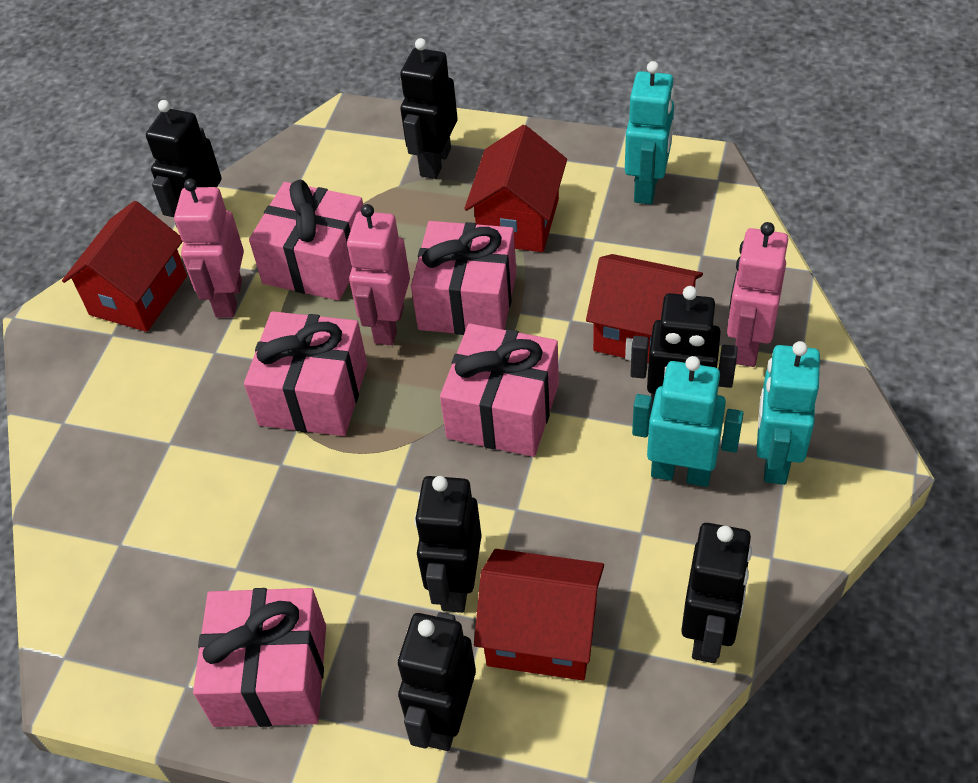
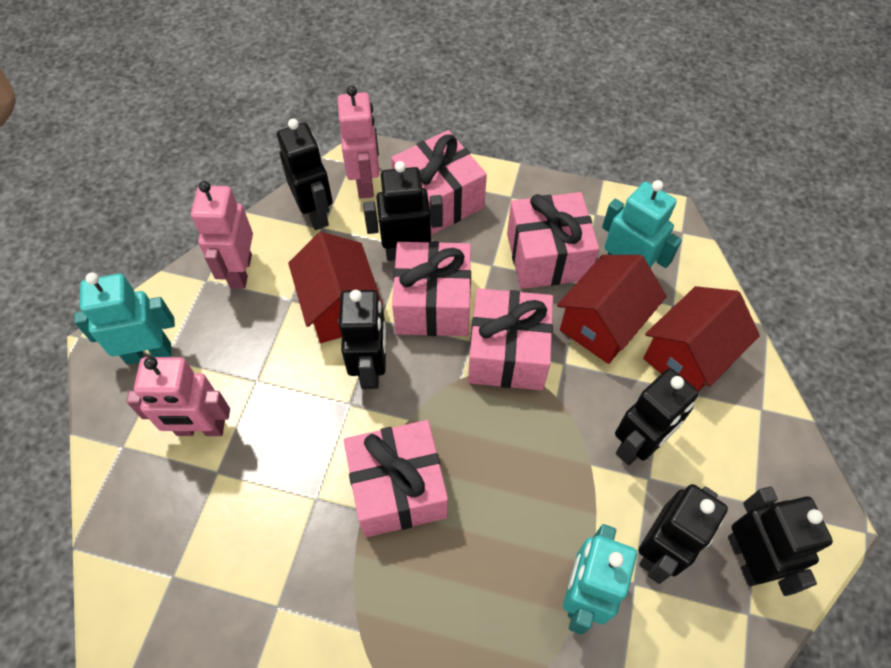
red house: [62,201,187,332] [464,125,567,252] [474,549,604,681] [586,254,703,363] = 4 -> [288,232,383,343] [557,255,667,364] [643,286,760,392] = 3

